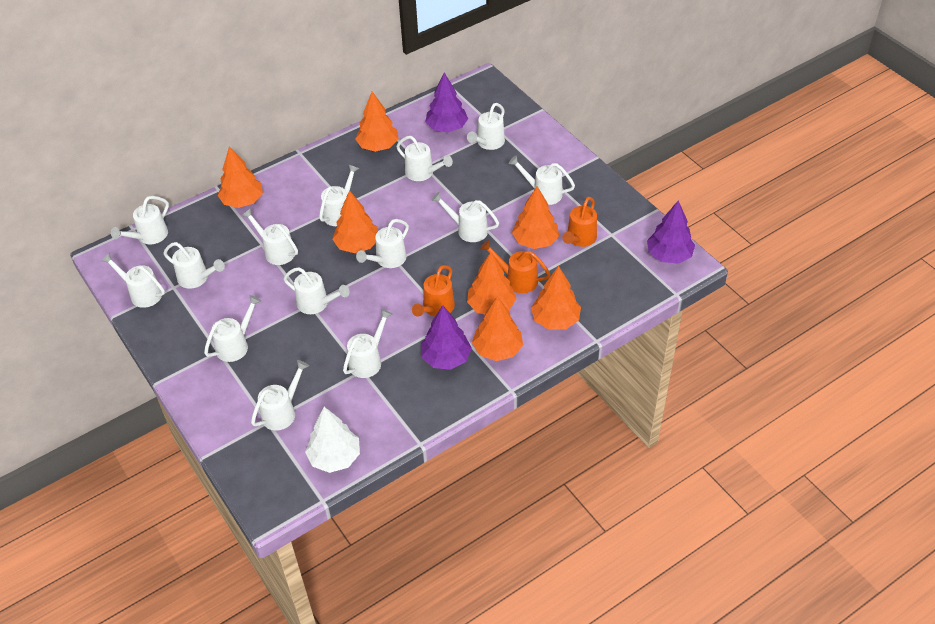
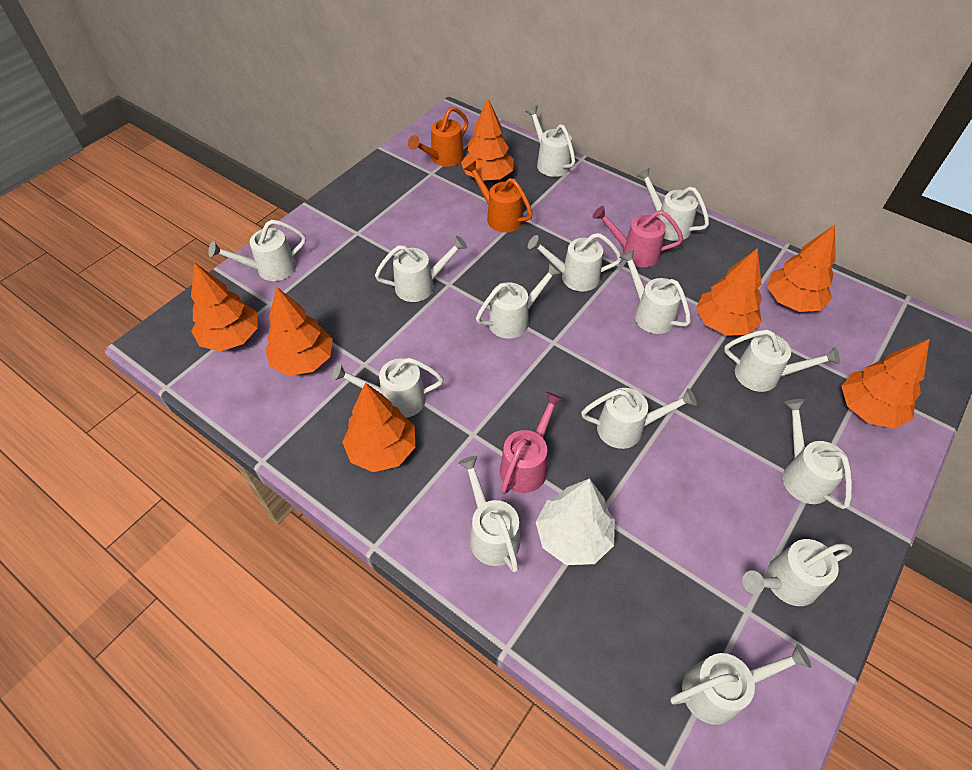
orange watering can: [412,265,455,317] [480,240,551,293] [562,197,597,247] = 3 -> [408,107,468,167] [465,161,533,232] = 2
pink watering can: none = 0 -> [500,392,564,494] [593,206,683,267] = 2
purple tree: [421,305,472,370] [426,73,468,132] [647,200,695,264] = 3 -> none = 0

